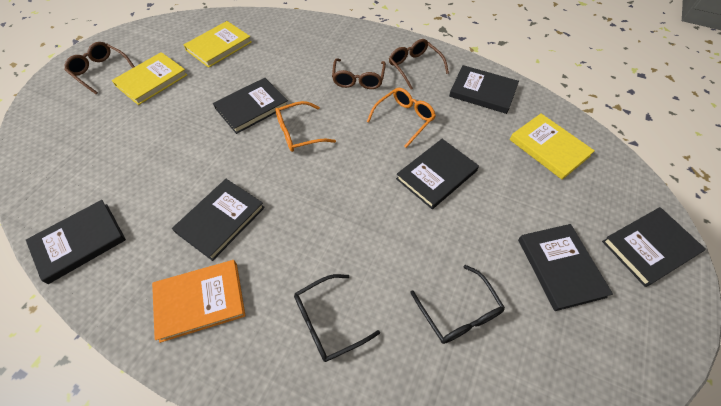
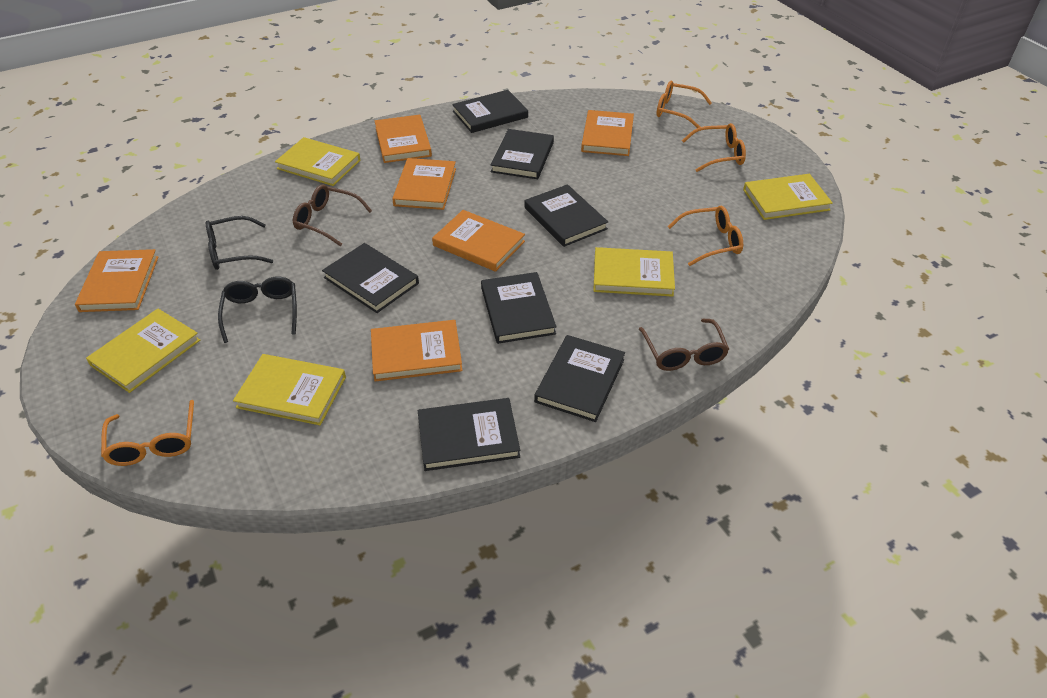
brown glasses: [64,42,135,94] [332,58,386,89] [389,39,449,90] = 3 -> [293,185,372,246] [639,318,729,371] = 2
orange book: [152,260,245,343] = 1 -> [75,249,158,312] [371,320,463,381] [375,115,432,163] [392,158,456,210] [432,210,525,272] [581,110,634,156] = 6
orange glasses: [275,101,336,152] [367,88,436,148] = 2 -> [101,400,194,466] [656,81,712,128] [668,206,743,266] [682,123,746,172] = 4
yellow book: [112,52,187,105] [184,21,252,68] [509,113,595,180] = 3 -> [86,309,200,393] [233,354,346,425] [275,137,361,186] [593,247,675,297] [743,174,833,220] = 5

